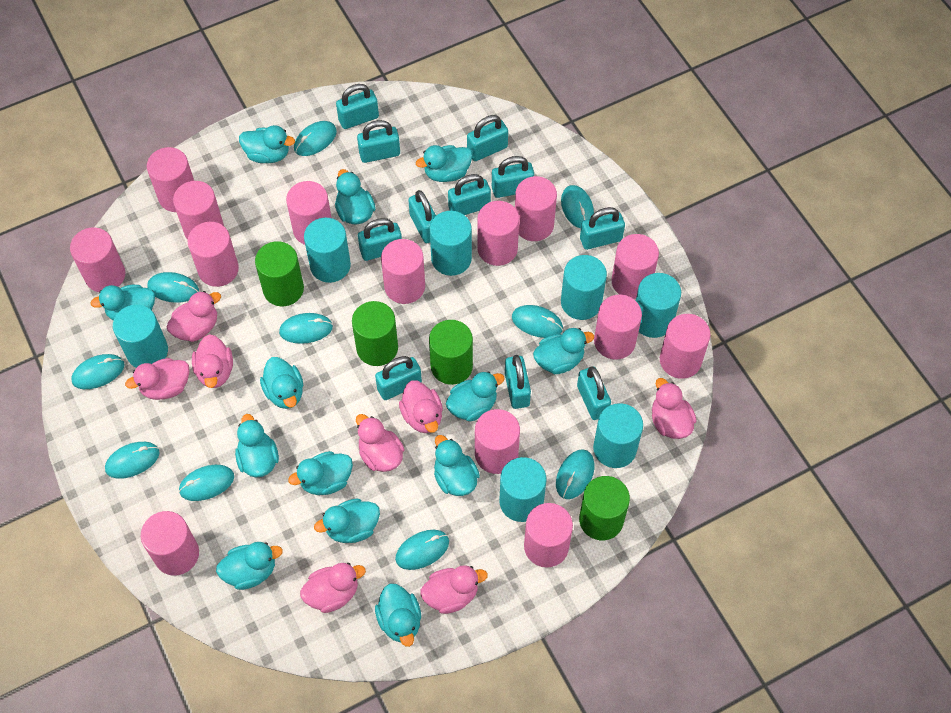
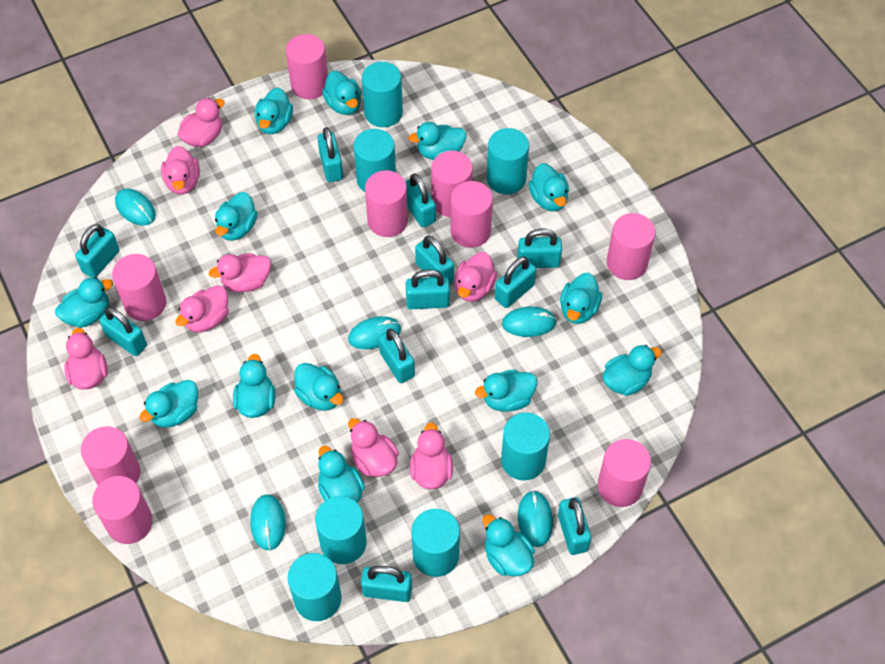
green cylinder: [255,241,304,306] [352,301,398,366] [429,320,473,385] [579,476,630,540] = 4 -> none = 0
pink cylinder: [70,228,126,292] [141,511,199,576] [147,147,194,212] [173,181,224,240] [188,222,239,287] [286,181,332,245] [381,239,425,304] [475,409,520,474] [477,201,519,266] [515,176,557,241] [524,503,573,568] [594,295,642,360] [611,234,659,299] [660,314,711,379] = 14 -> [81,426,140,485] [92,476,153,544] [112,254,166,321] [286,34,328,99] [365,170,408,237] [431,151,473,217] [450,181,493,248] [598,439,651,507] [607,213,655,280] = 9
turquoise duck: [90,285,155,321] [216,542,283,590] [235,414,279,477] [239,125,295,163] [260,357,303,409] [288,451,353,495] [314,498,380,543] [335,169,376,224] [375,583,421,647] [416,145,473,182] [434,435,480,496] [446,371,505,422] [533,328,594,374] = 13 -> [55,277,113,328] [139,380,198,428] [215,192,258,241] [233,354,275,418] [255,87,293,134] [294,363,343,411] [318,446,365,503] [322,71,361,115] [408,122,466,160] [475,369,537,411] [483,514,535,577] [529,163,569,211] [560,273,602,324] [602,345,662,396] = 14
turquoise mouse: [71,354,125,389] [105,442,160,479] [147,272,199,303] [179,465,234,501] [279,313,333,344] [294,121,337,156] [395,530,449,570] [512,305,563,338] [556,449,594,499] [561,185,594,228] = 10 -> [115,189,156,226] [250,494,286,550] [348,316,401,349] [502,307,557,337] [518,490,553,547] = 5

